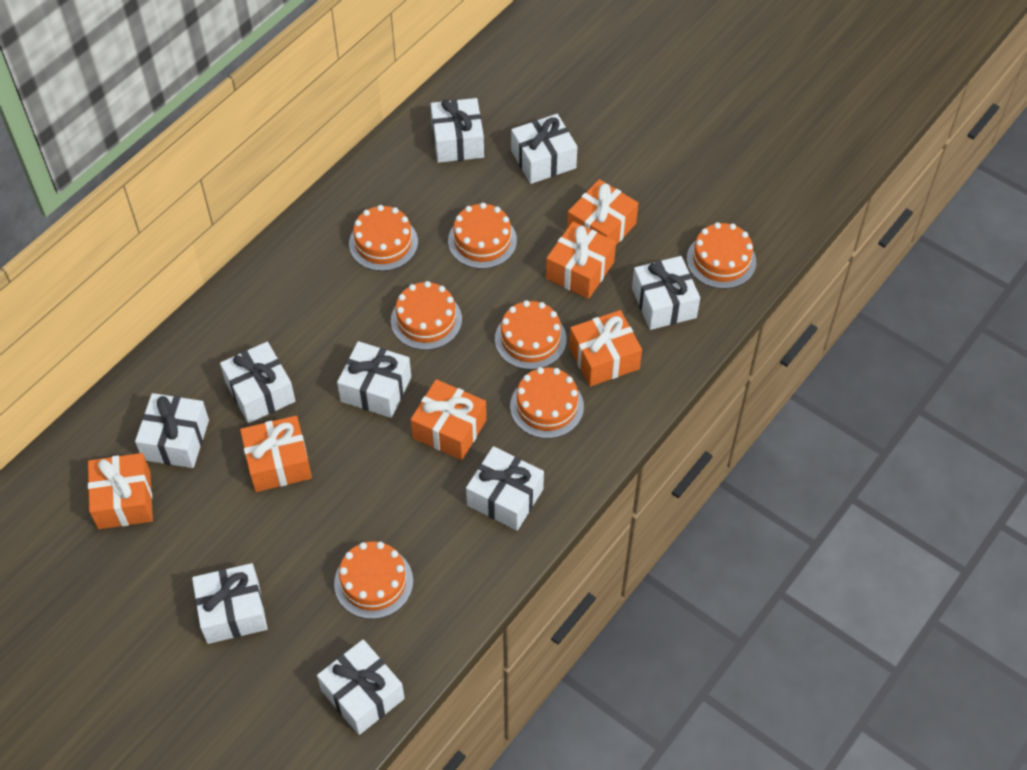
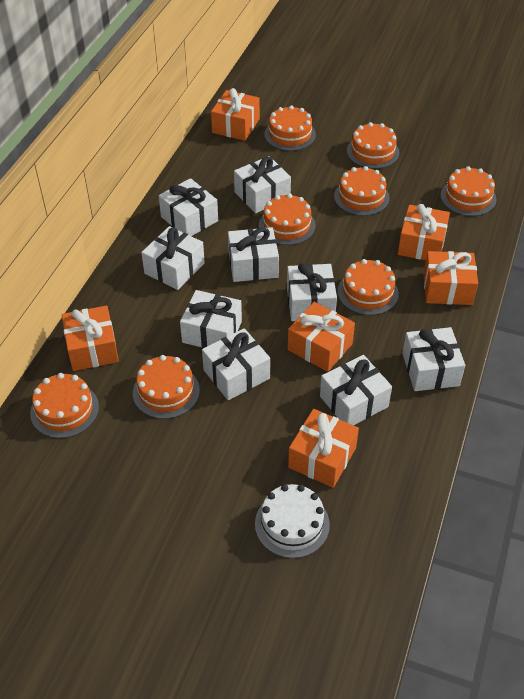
orange cake: [334,541,413,619] [349,205,418,271] [391,281,462,350] [448,203,517,269] [495,300,567,370] [510,367,584,438] [687,222,756,289] = 7 -> [30,373,99,438] [133,355,200,419] [259,194,316,245] [264,105,316,151] [334,166,389,216] [338,259,399,315] [347,122,399,169] [440,166,496,216] = 8
white cake: none = 0 -> [255,484,330,558] = 1

